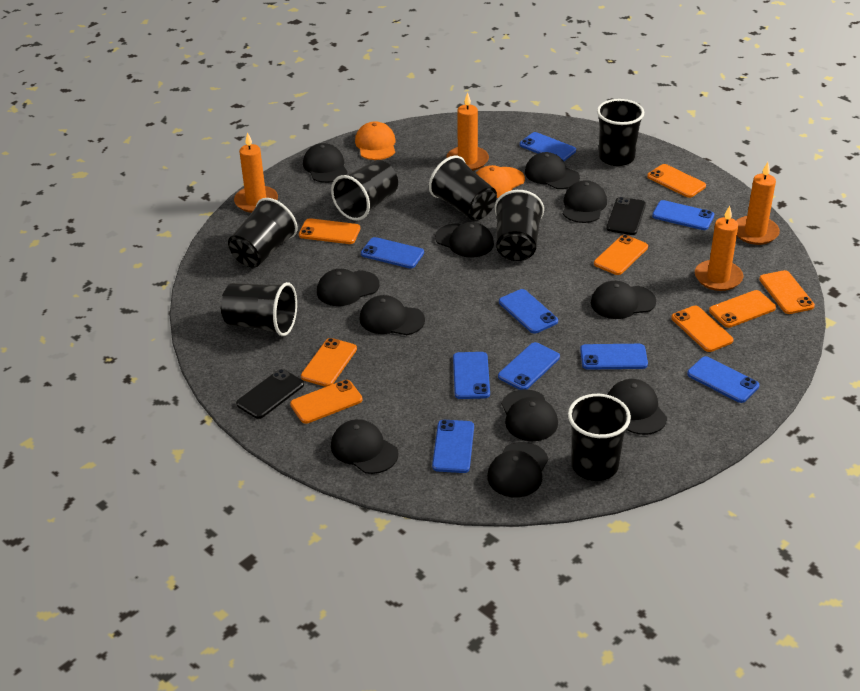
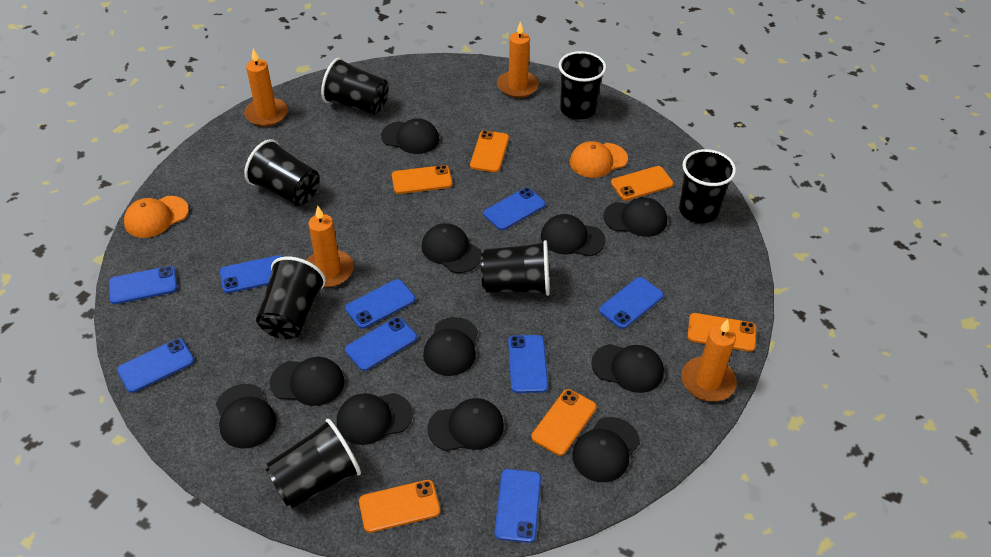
black phone: [236,369,304,419] [606,197,646,235] = 2 -> none = 0
orange phone: [290,380,363,424] [299,218,360,244] [301,338,357,387] [594,235,648,275] [647,164,706,198] [671,306,733,352] [709,290,776,328] [759,270,815,314] = 8 -> [359,480,440,533] [392,165,452,194] [470,130,509,172] [531,389,597,456] [611,166,674,200] [687,313,756,352] = 6

